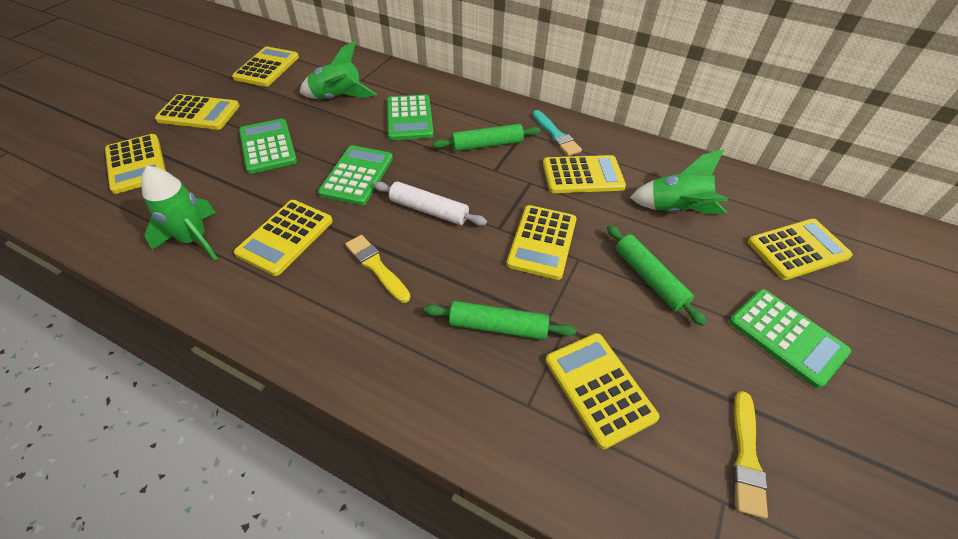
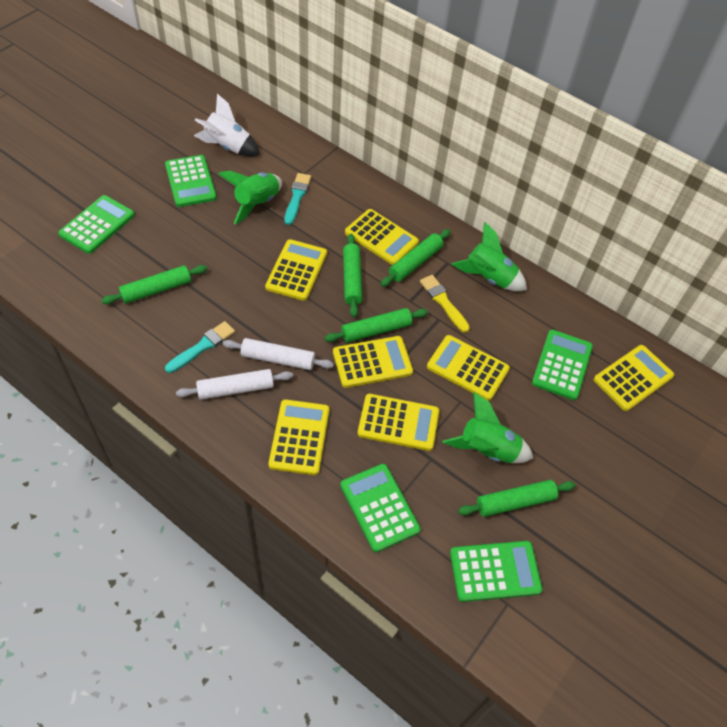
green calculator: [239,119,297,174] [318,145,393,205] [387,95,434,140] [729,289,851,389] = 4 -> [58,195,135,254] [165,155,217,207] [340,464,421,552] [450,541,542,602] [532,330,593,400] = 5
green rolling pin: [424,301,576,340] [433,124,541,151] [607,225,707,326] = 3 -> [101,265,207,304] [325,308,428,342] [343,234,362,317] [380,229,451,287] [458,480,576,517] = 5
turquoise brush: [532,110,582,156] = 1 -> [165,321,235,373] [284,173,311,225] = 2
white rocket: none = 0 -> [194,94,260,156] = 1
white rolling pin: [373,182,487,226] = 1 -> [176,369,293,400] [223,338,334,370] = 2
yellow brush: [345,235,410,303] [733,391,768,519] = 2 -> [420,275,470,333] = 1
yellow calculator: [105,134,166,194] [155,94,240,130] [232,47,299,87] [234,200,333,276] [507,205,577,280] [543,155,626,193] [546,333,659,449] [748,219,853,280] = 8 -> [265,239,327,301] [268,399,329,475] [333,336,413,388] [345,209,419,265] [358,394,439,451] [427,335,510,401] [594,345,674,411] = 7

